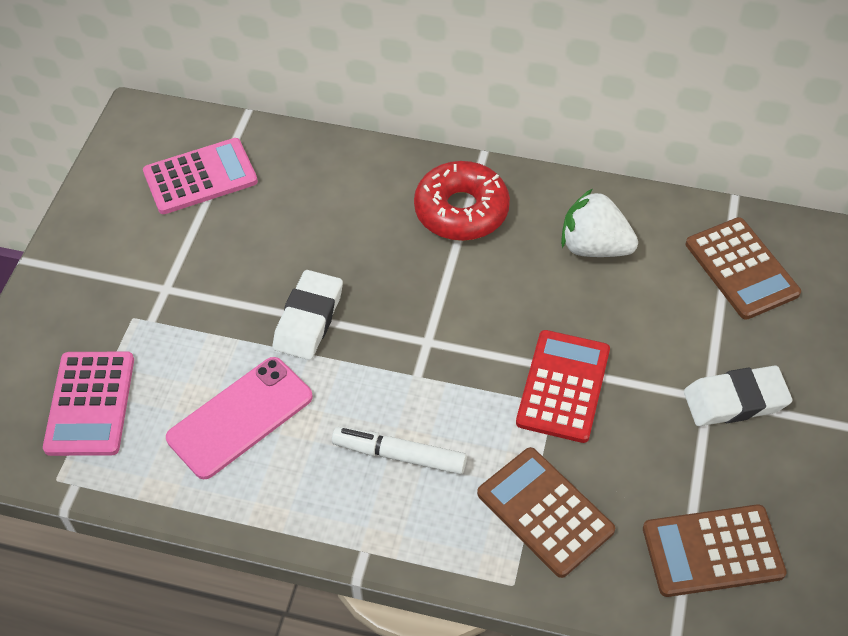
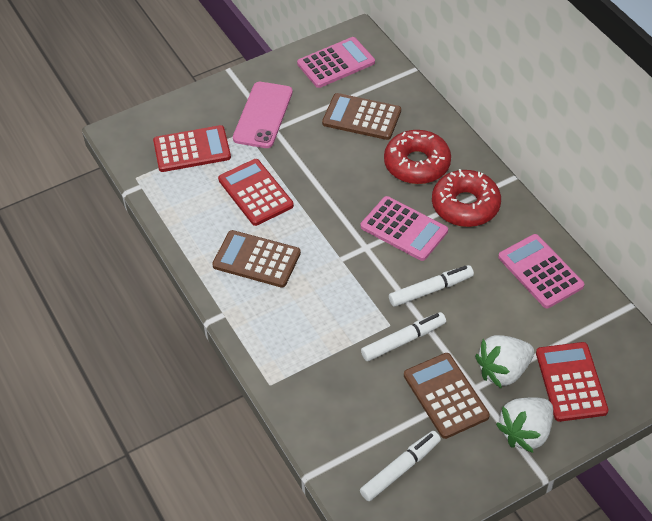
pink calculator: [43,352,134,456] [143,138,258,214] = 2 -> [297,37,375,88] [361,196,448,261] [498,234,584,308] = 3
red calculator: [516,330,610,443] = 1 -> [153,125,231,172] [218,159,294,226] [536,342,609,422] = 3
red donut: [414,161,510,241] = 1 -> [384,130,451,184] [432,169,501,227] = 2
white eraser: [273,270,343,360] [684,366,793,426] = 2 -> none = 0
white marker: [332,427,467,474] = 1 -> [360,431,441,501] [361,312,446,361] [389,265,474,307] = 3
white strawberry: [561,189,638,257] = 1 -> [475,335,534,389] [496,397,553,453] = 2

